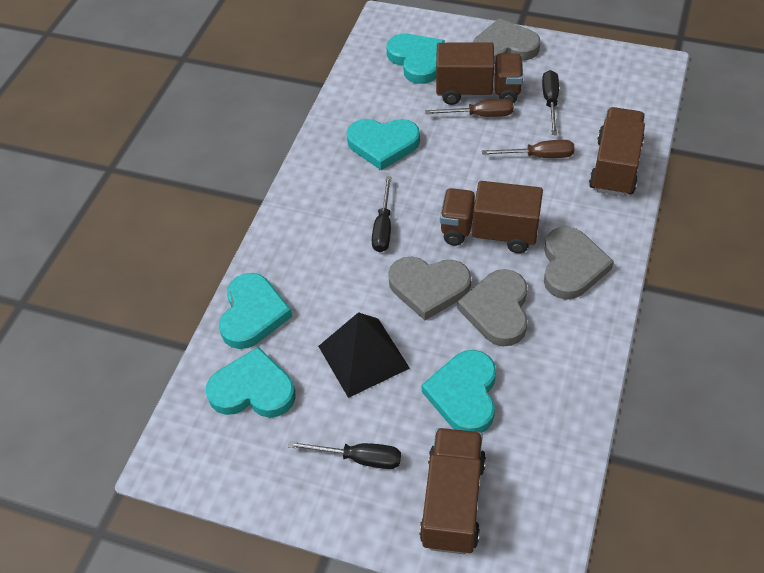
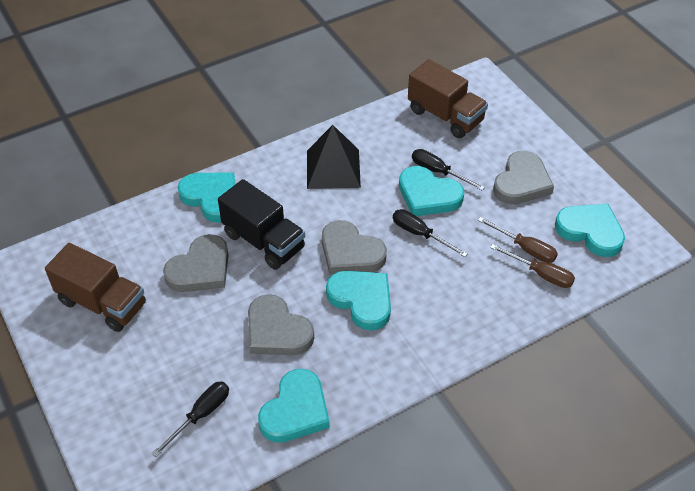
black truck: none = 0 -> [218,179,305,270] = 1
brown truck: [419,428,486,554] [436,42,523,105] [440,181,543,253] [589,107,645,196] = 4 -> [45,243,146,332] [408,59,488,138] = 2

